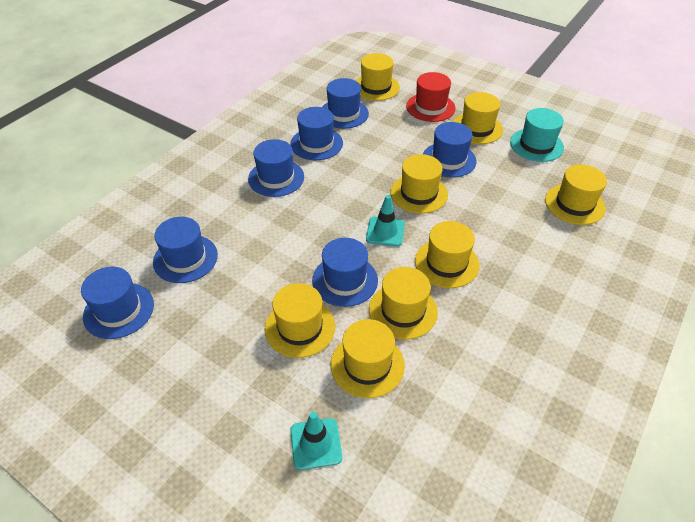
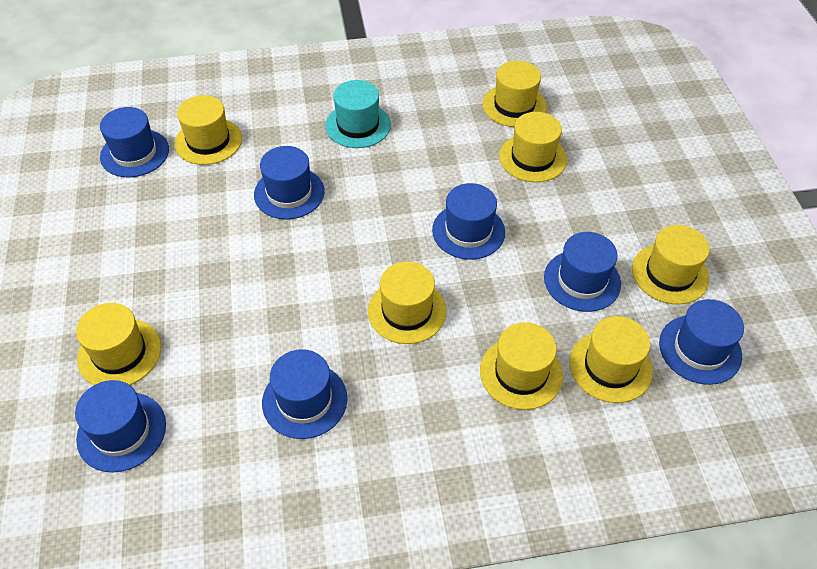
red hat: [406,72,456,122] = 1 -> none = 0
turquoise traffic cone: [290,412,342,470] [366,195,405,247] = 2 -> none = 0

